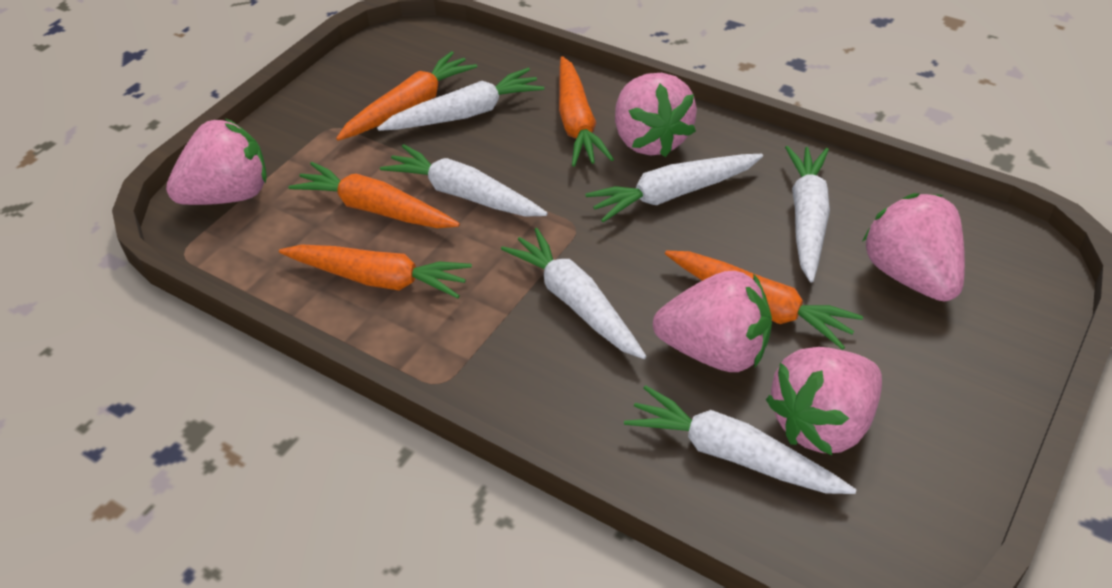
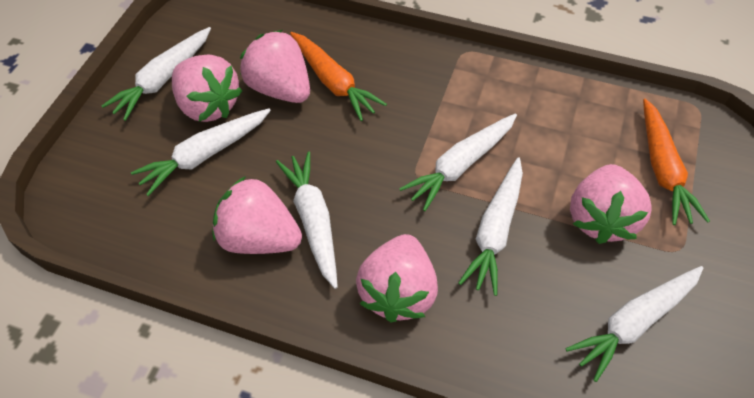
orange carrot: [279,245,472,298] [288,162,460,228] [336,51,478,141] [559,56,614,167] [665,251,863,350] = 5 -> [290,32,387,121] [643,99,710,225] = 2

